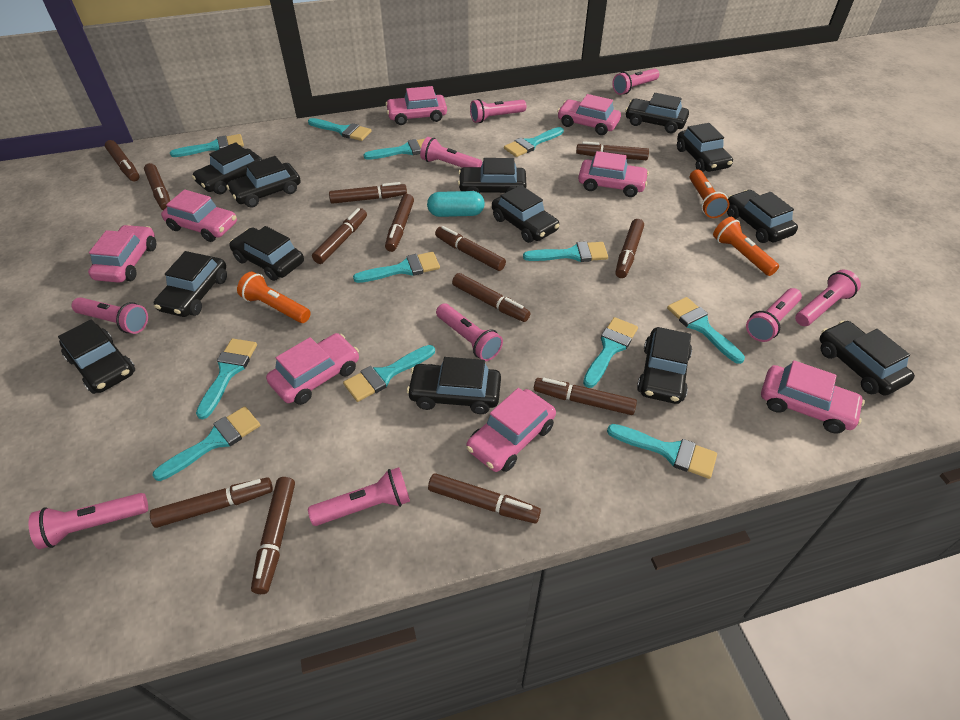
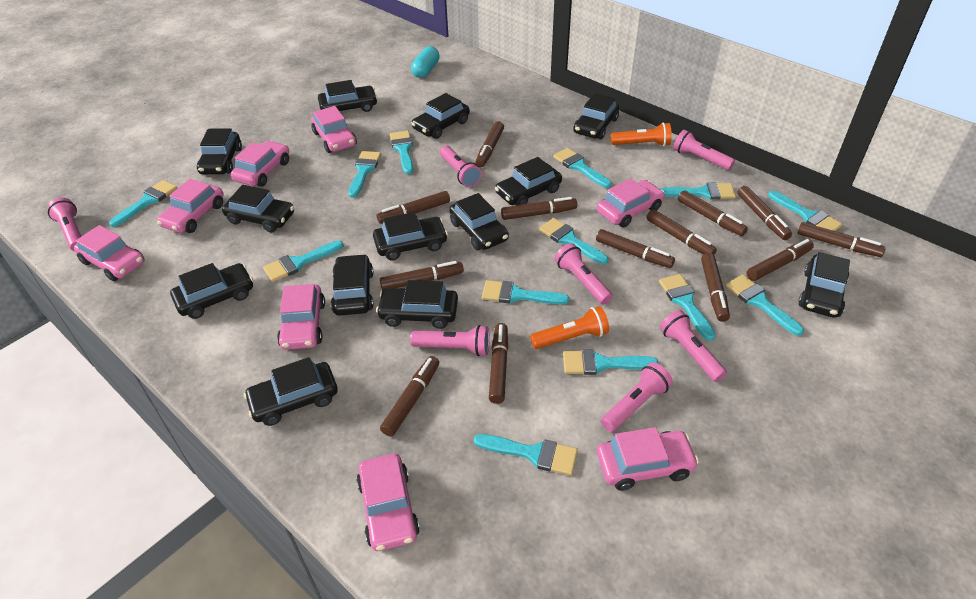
orange flashlight: [237,272,311,323] [690,170,730,218] [713,217,779,276] = 3 -> [530,306,609,349] [611,123,672,146] = 2
pink flashlight: [29,493,148,549] [72,297,148,334] [308,467,410,526] [420,137,482,168] [436,303,503,361] [470,99,526,123] [612,68,659,95] [746,288,802,342] [795,270,861,326] = 9 -> [47,198,81,251] [410,325,490,356] [440,146,482,187] [554,243,613,305] [601,362,673,432] [660,310,727,382] [673,129,735,170] = 7
turquoise brush: [153,406,260,481] [170,134,244,157] [196,338,257,419] [308,118,372,141] [343,345,435,402] [353,252,440,283] [363,139,425,160] [504,127,564,157] [523,241,608,262] [583,317,638,388] [607,424,717,479] [667,297,745,364] = 12 -> [109,180,177,227] [263,240,344,282] [348,151,381,198] [390,131,413,174] [474,434,578,475] [482,280,569,304] [539,218,608,264] [553,148,611,188] [563,349,658,375] [659,274,716,341] [660,182,736,200] [726,274,804,336] [768,191,843,231] = 13

